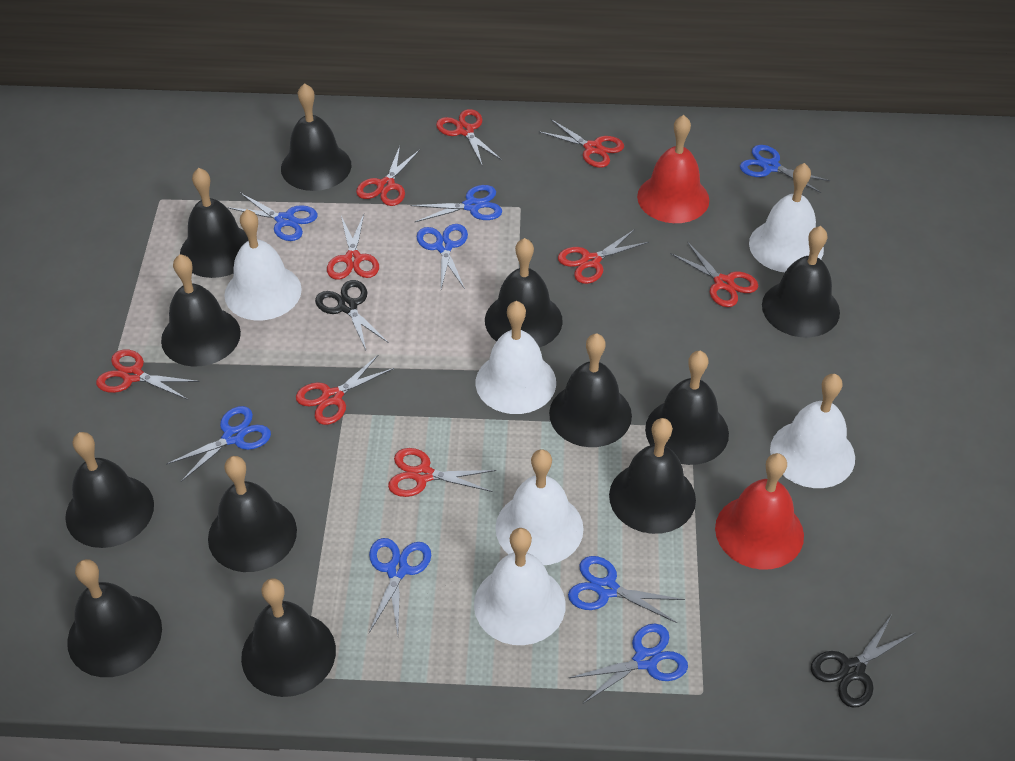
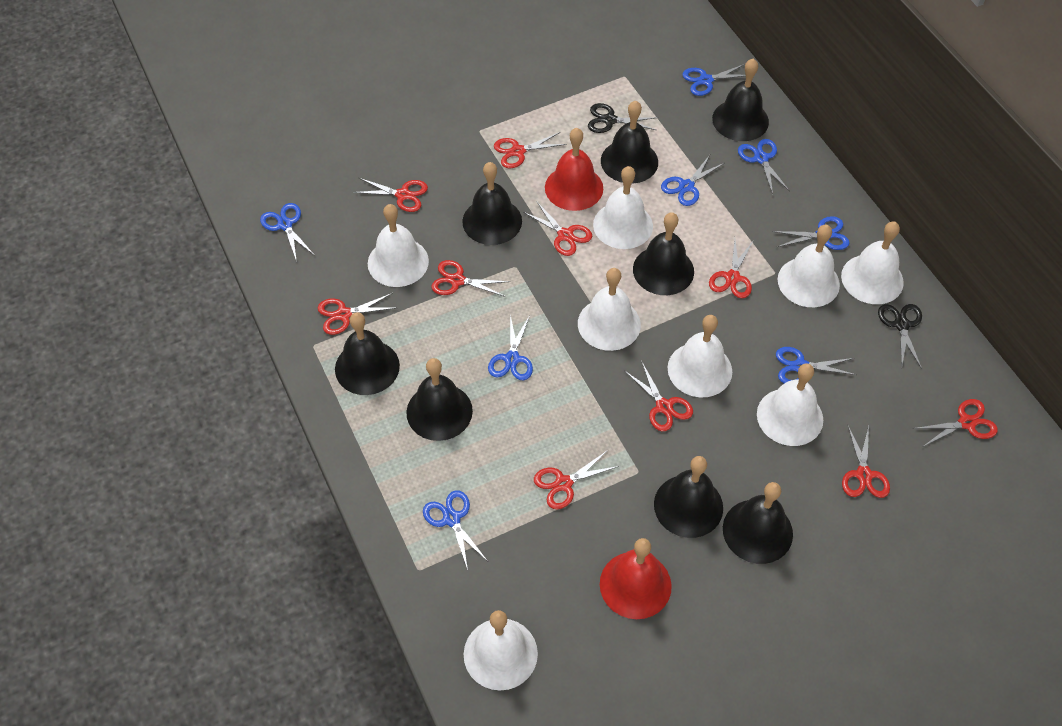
black bell: [65,432,154,548] [67,559,162,677] [161,254,241,367] [180,168,249,278] [208,456,297,572] [241,578,336,697] [281,83,351,191] [485,238,563,348] [549,333,632,447] [609,418,696,534] [645,351,729,465] [762,226,840,337] = 12 -> [335,312,400,395] [406,358,473,441] [462,162,522,245] [601,101,658,184] [633,212,694,295] [654,456,723,538] [712,59,769,141] [723,482,793,564] = 8
red scissors: [96,349,200,400] [296,354,394,425] [327,214,379,280] [356,146,420,206] [388,448,496,497] [436,109,502,167] [539,119,624,168] [558,229,649,284] [670,242,758,307] = 9 -> [318,293,395,335] [353,178,428,212] [431,260,510,297] [494,132,567,168] [523,201,592,256] [534,450,619,510] [625,362,693,431] [709,239,754,298] [842,424,890,498] [913,399,998,446] = 10
white bell: [225,209,302,321] [474,528,566,645] [476,301,556,414] [495,449,584,565] [749,163,824,272] [770,374,855,488] = 6 -> [368,204,429,287] [464,610,538,691] [578,268,641,351] [593,166,653,249] [668,315,732,397] [757,363,823,446] [778,224,840,307] [841,221,904,304] = 8

